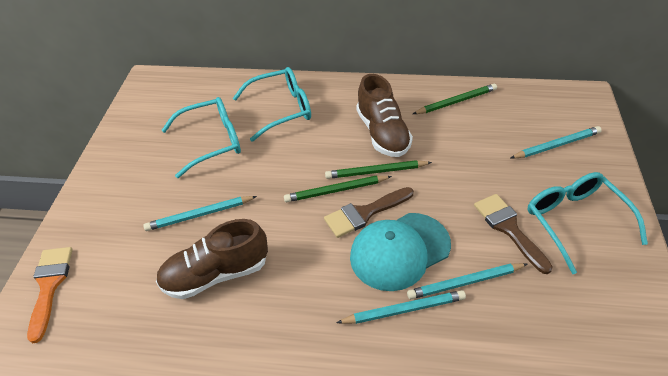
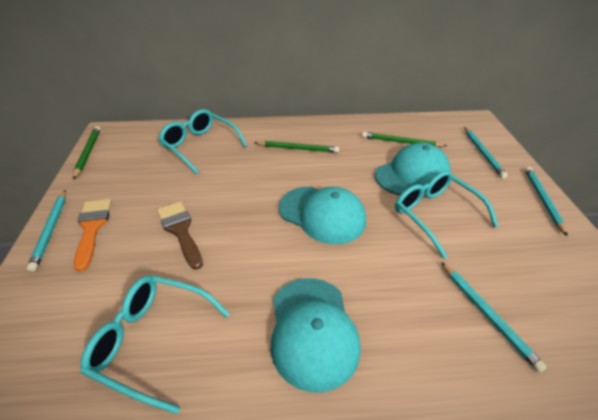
brown brush: [324,187,414,238] [474,194,553,274] = 2 -> [157,201,203,270] = 1
brown shoe: [156,219,268,299] [356,74,413,157] = 2 -> none = 0
turquoise cap: [350,213,451,291] = 1 -> [271,278,361,392] [279,187,366,244] [375,143,450,195] = 3

